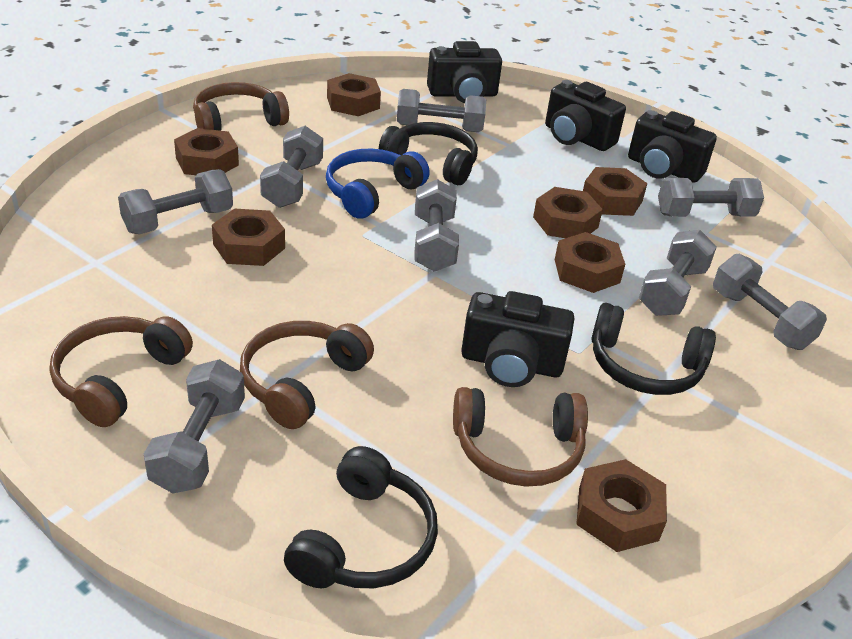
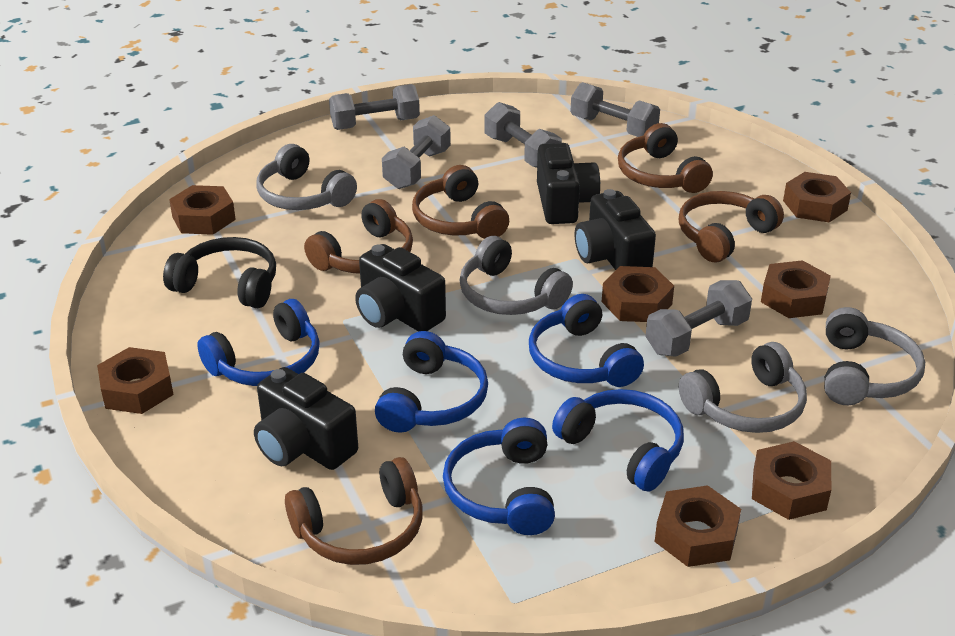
black headphones: [284,446,438,588] [379,122,478,185] [591,303,716,395] = 3 -> [163,237,276,308] = 1
blue headphones: [326,148,430,219] = 1 -> [197,299,320,386] [375,331,488,433] [443,418,555,535] [529,294,644,387] [552,389,684,491] = 5
brown headphones: [50,316,193,427] [193,82,289,131] [240,321,374,429] [453,387,588,487] = 4 -> [285,457,422,565] [304,199,413,273] [412,165,509,239] [618,123,713,193] [679,191,784,262] = 5
grey dumbbell: [118,169,233,234] [144,359,245,493] [260,126,323,208] [397,89,486,132] [414,179,459,272] [639,230,717,316] [658,178,764,217] [713,254,827,350] = 8 -> [329,84,420,130] [382,115,451,189] [484,102,562,168] [570,82,660,137] [645,280,752,357] = 5
grey headphones: none = 0 -> [257,144,357,210] [459,236,573,315] [679,342,807,433] [824,307,925,405] = 4

